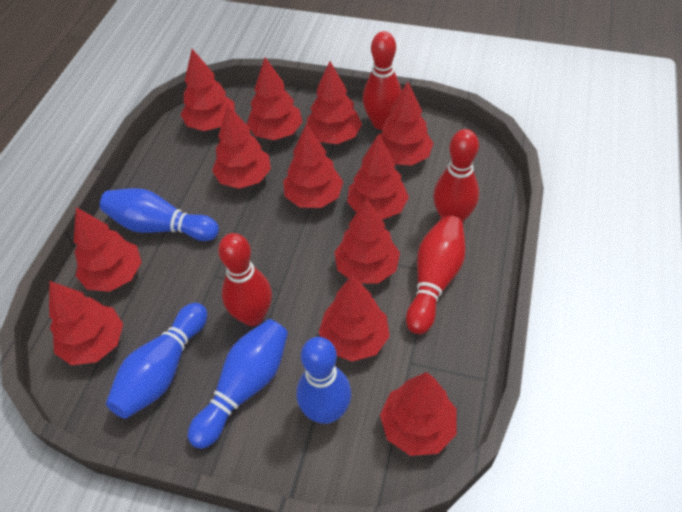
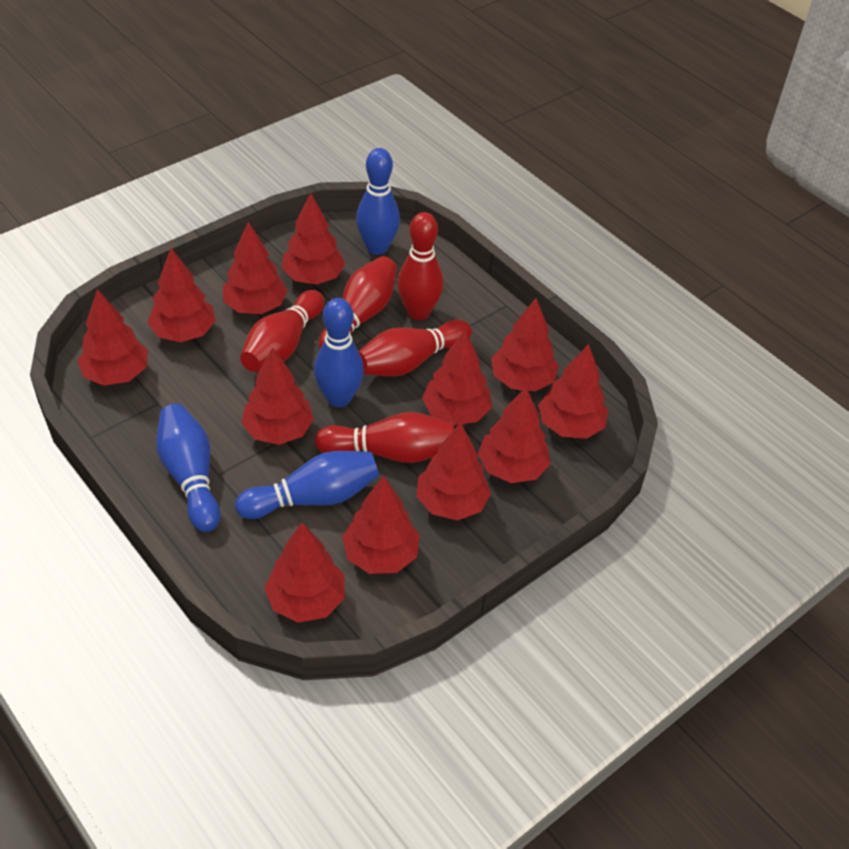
red bowling pin: [218,233,272,326] [363,31,402,130] [406,215,466,334] [433,129,479,222] = 4 -> [240,290,324,372] [315,412,454,463] [319,256,397,349] [358,320,472,377] [397,212,443,320] = 5

